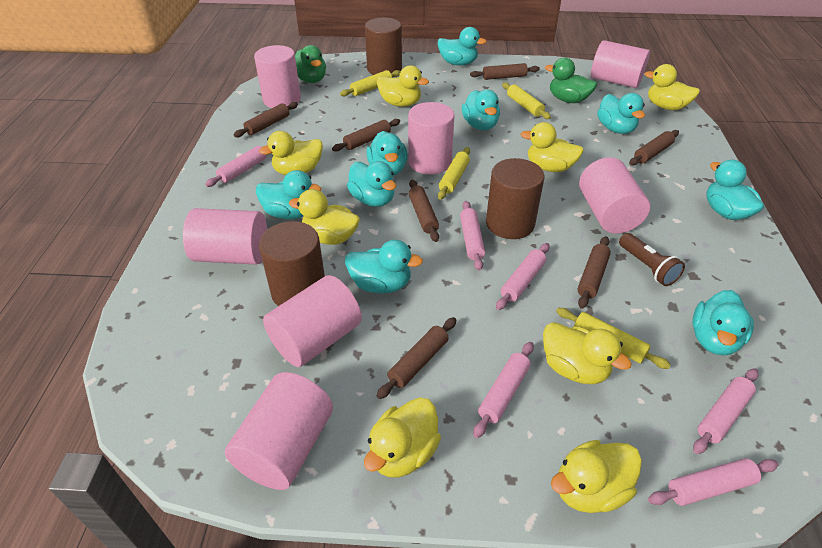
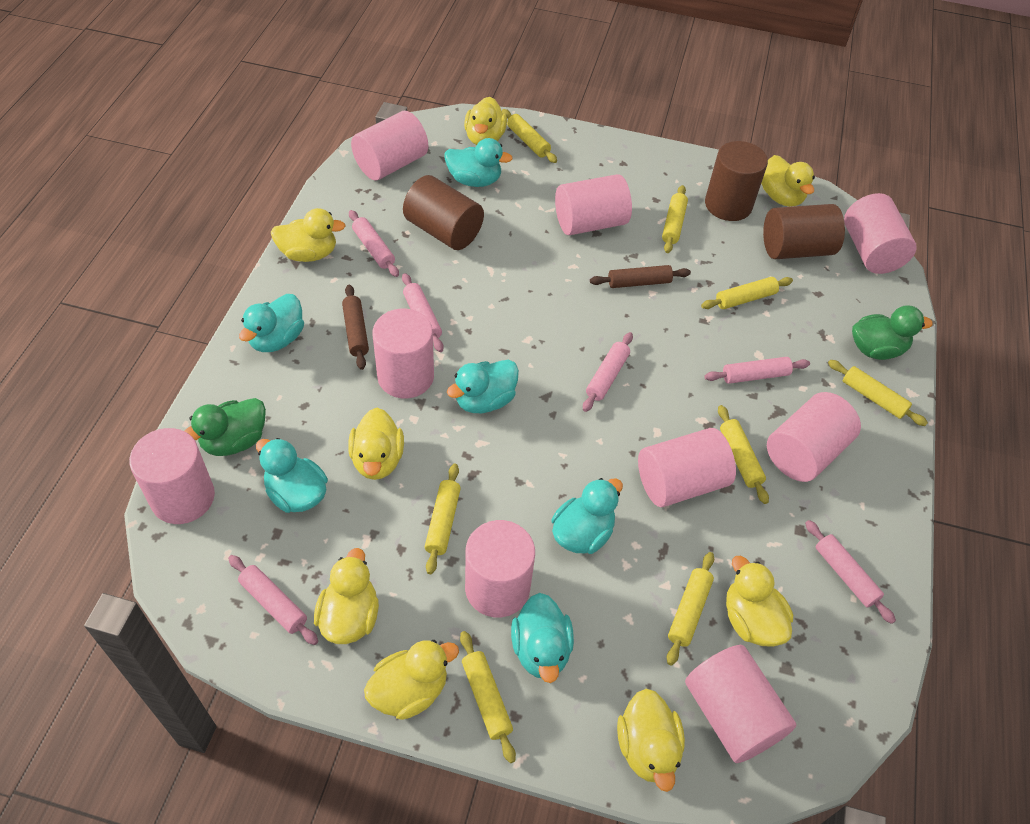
brown flashlight: [619,233,685,286] = 1 -> none = 0
brown rolling pin: [234,102,298,137] [332,119,400,152] [377,317,456,399] [409,179,439,242] [470,63,540,80] [578,236,611,309] [629,130,679,165] = 7 -> [342,285,369,370] [590,265,691,288] = 2
pink cylinder: [183,208,267,265] [225,372,333,490] [254,45,301,108] [263,275,362,367] [408,102,454,175] [579,157,650,234] [591,40,650,88] = 7 -> [129,428,215,524] [351,111,428,180] [372,309,434,398] [465,520,535,618] [555,174,632,235] [638,428,736,507] [685,645,796,763] [767,392,861,482] [844,193,917,274] = 9
turquoise duck: [256,170,321,219] [345,240,423,294] [347,161,396,207] [366,131,408,176] [438,27,487,65] [462,90,500,130] [597,93,645,134] [692,290,754,356] [706,160,764,220] = 9 -> [239,294,304,352] [256,438,328,513] [445,138,513,187] [447,360,519,413] [511,593,574,683] [551,478,623,554] = 6
yellow rolling pin: [340,70,401,96] [438,147,470,200] [502,82,551,119] [556,308,671,369] = 4 -> [425,464,461,574] [460,631,516,763] [502,109,557,163] [662,185,688,253] [667,552,714,665] [701,277,793,309] [718,405,769,504] [828,360,928,426] = 8

